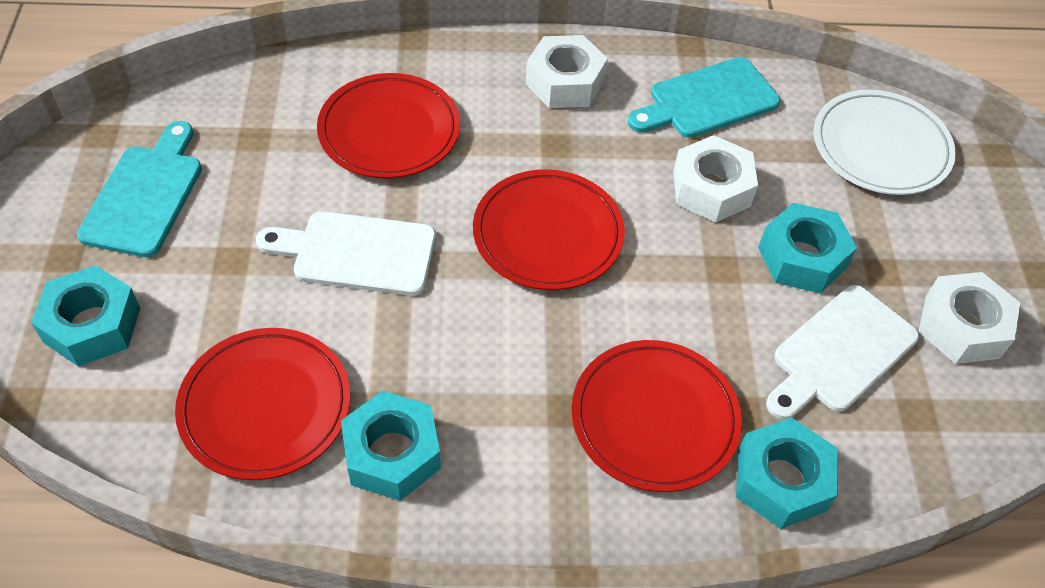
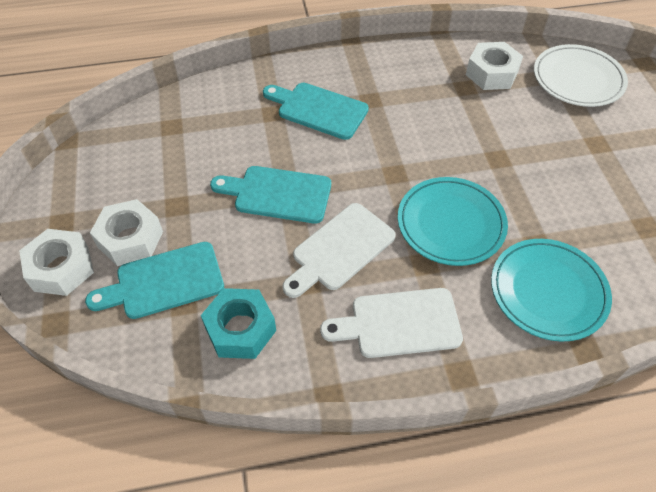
red plate: [175,328,350,480] [317,73,460,179] [473,169,625,290] [572,340,742,492] = 4 -> none = 0
turquoise cutting board: [77,121,202,257] [628,57,780,138] = 2 -> [85,242,224,319] [210,166,331,224] [263,83,369,140] = 3
turquoise nut: [31,265,140,367] [341,390,441,501] [736,418,838,529] [758,203,857,294] = 4 -> [201,288,276,359] = 1
turquoise plate: none = 0 -> [398,177,508,266] [491,239,612,342] = 2

